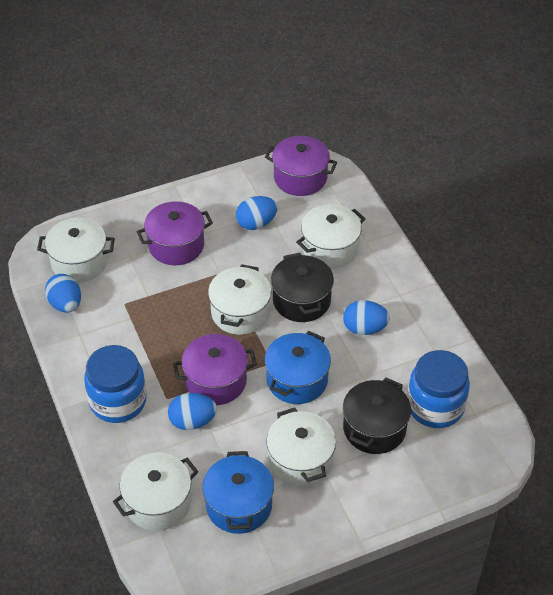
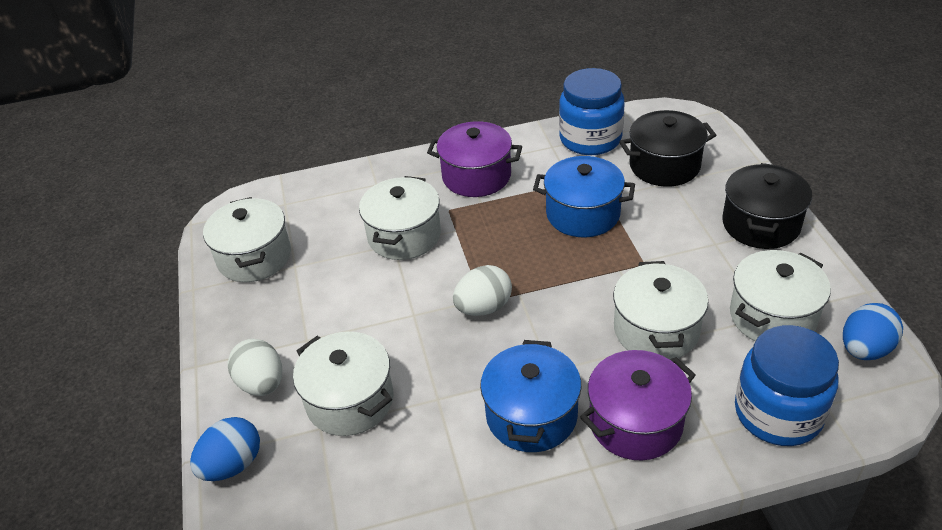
blue egg: [45,274,81,313] [168,393,217,430] [236,196,278,230] [343,300,390,335] = 4 -> [190,417,260,481] [843,303,903,360] = 2
purple pot: [136,201,213,265] [173,334,257,405] [265,136,337,196] = 3 -> [427,121,522,197] [580,350,696,461] = 2
white egg: none = 0 -> [228,339,282,396] [453,265,512,316] = 2

